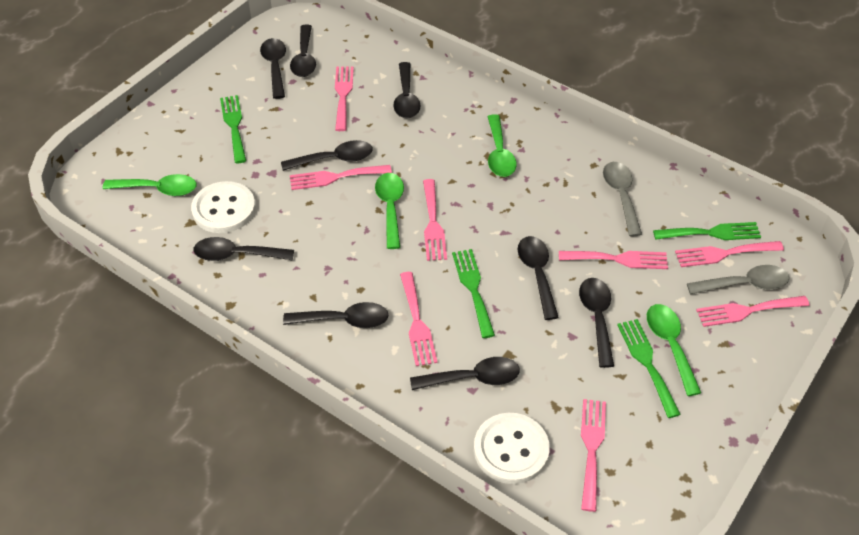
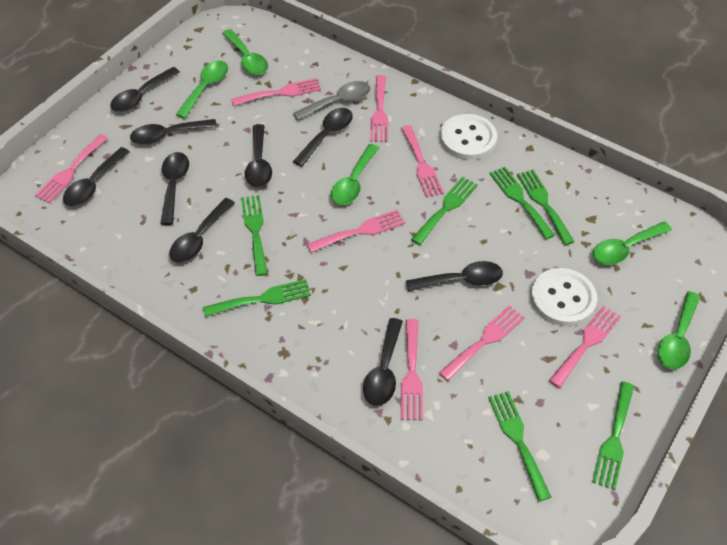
green fork: [220,95,246,163] [452,249,495,338] [617,319,681,418] [653,222,761,240] = 4 -> [203,279,311,317] [241,195,268,276] [411,176,478,245] [488,391,551,501] [489,167,555,239] [517,170,574,245] [592,381,634,490] = 7
green spoon: [103,174,196,196] [375,173,404,249] [488,114,517,177] [647,304,701,396] = 4 -> [176,60,228,119] [222,29,268,75] [331,144,379,205] [593,221,672,265] [658,291,700,370] = 5
grey spoon: [603,162,642,237] [687,265,789,294] = 2 -> [293,81,370,120] = 1

